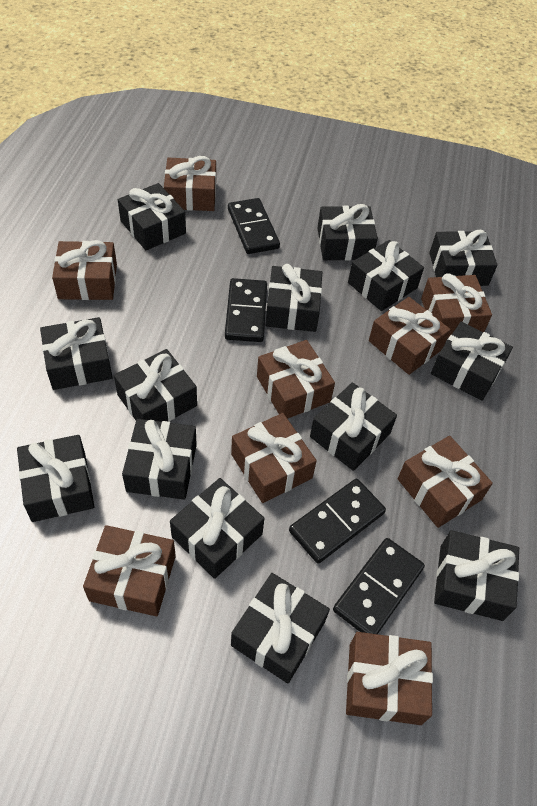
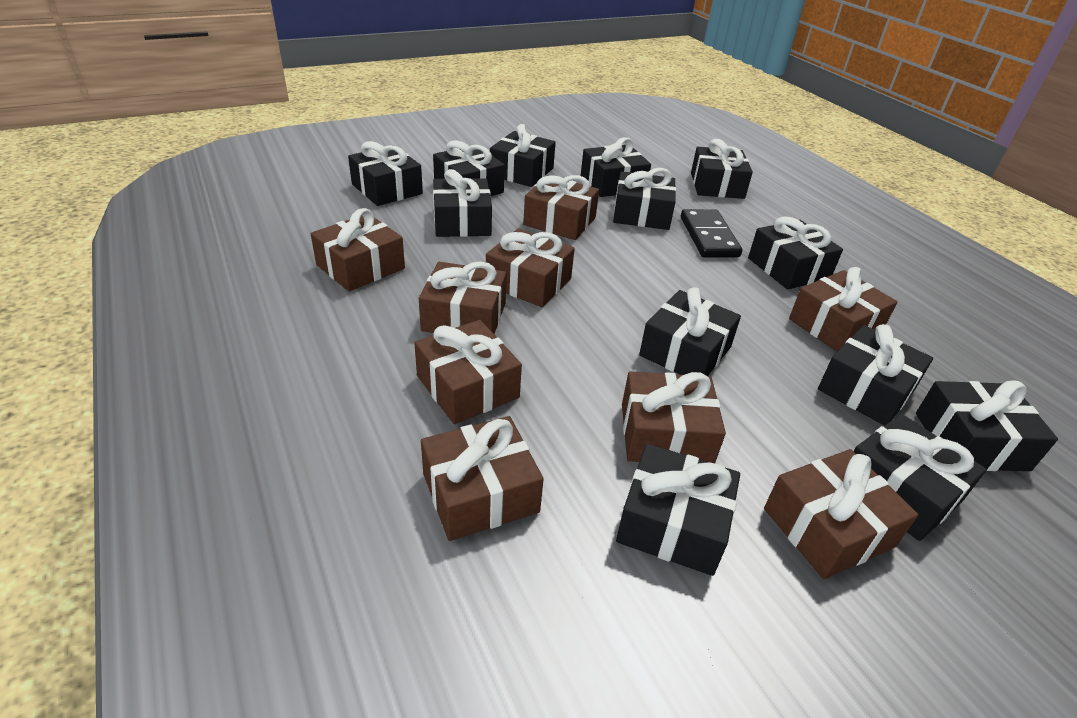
black domino: [225,278,267,342] [228,198,280,254] [289,479,386,564] [333,538,425,634] = 4 -> [681,209,742,257] = 1
black gift: [17,435,94,522] [40,317,113,390] [114,349,197,422] [118,183,186,250] [122,419,197,500] [170,478,265,579] [231,573,330,683] [266,264,322,332] [310,382,397,471] [317,204,378,261] [348,240,424,311] [429,230,498,286] [431,322,513,401] [434,530,519,621] = 14 -> [348,141,423,206] [433,140,505,196] [433,169,492,237] [490,124,556,187] [581,137,651,197] [613,168,676,230] [616,443,740,576] [639,287,741,376] [691,139,753,199] [748,216,843,290] [818,324,933,426] [854,414,987,541] [916,381,1058,471] = 13

